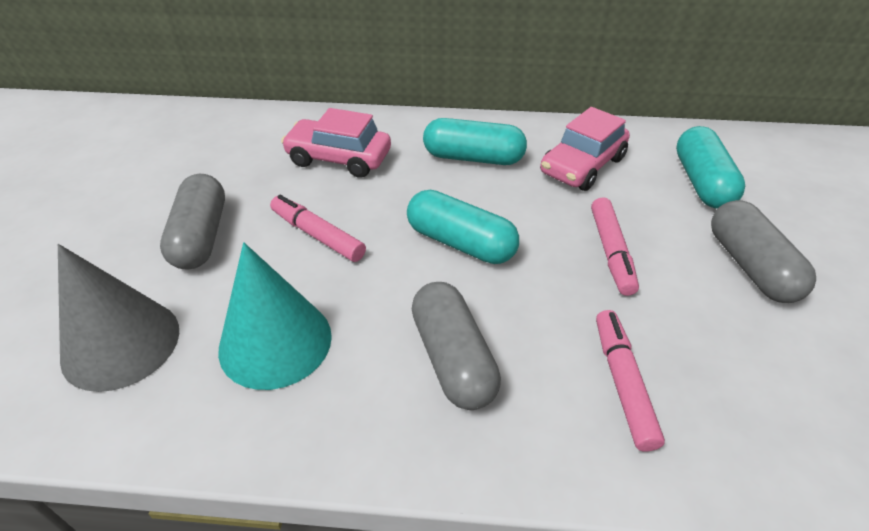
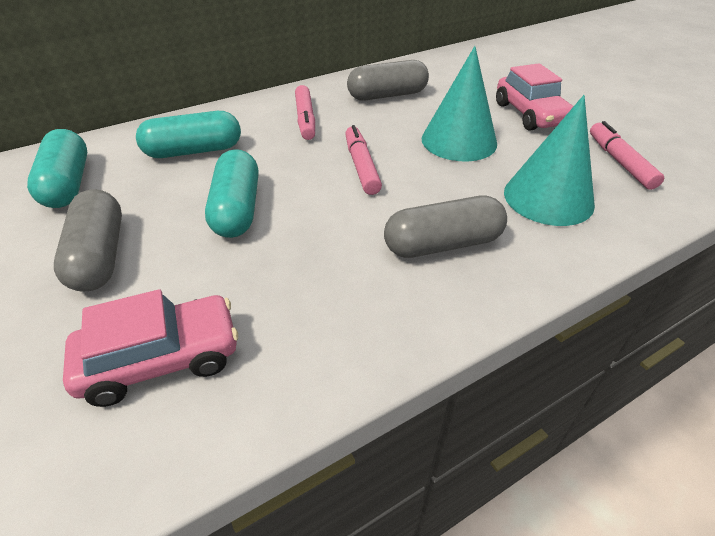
grey cone: [58,244,179,392] = 1 -> none = 0
turquoise cone: [218,242,332,390] = 1 -> [422,46,497,161] [504,95,595,226] = 2

